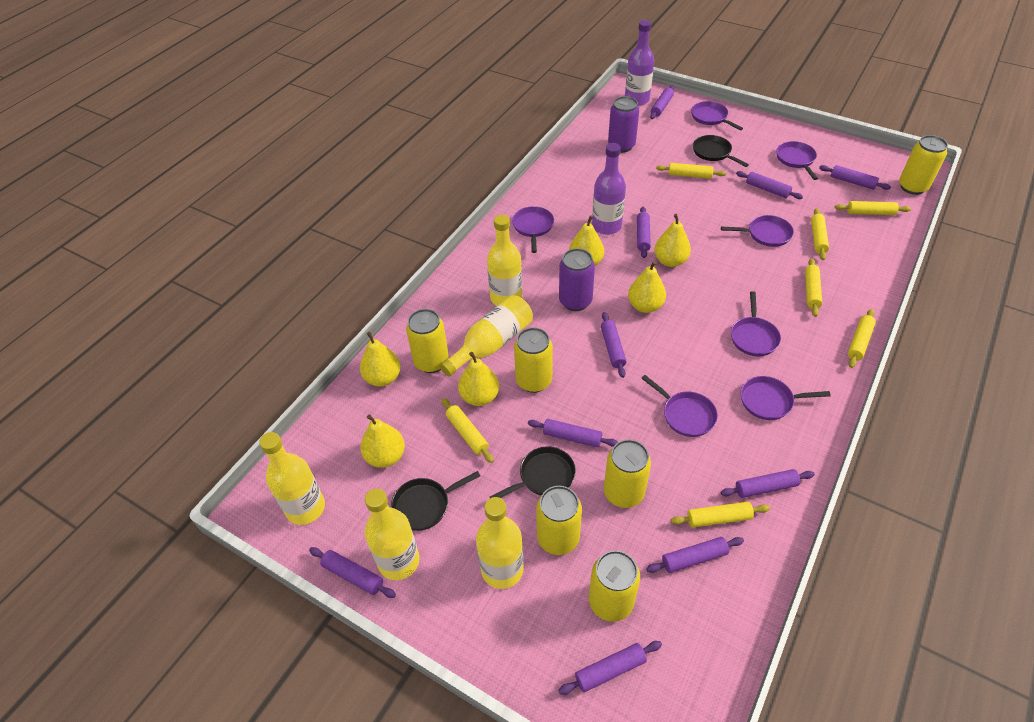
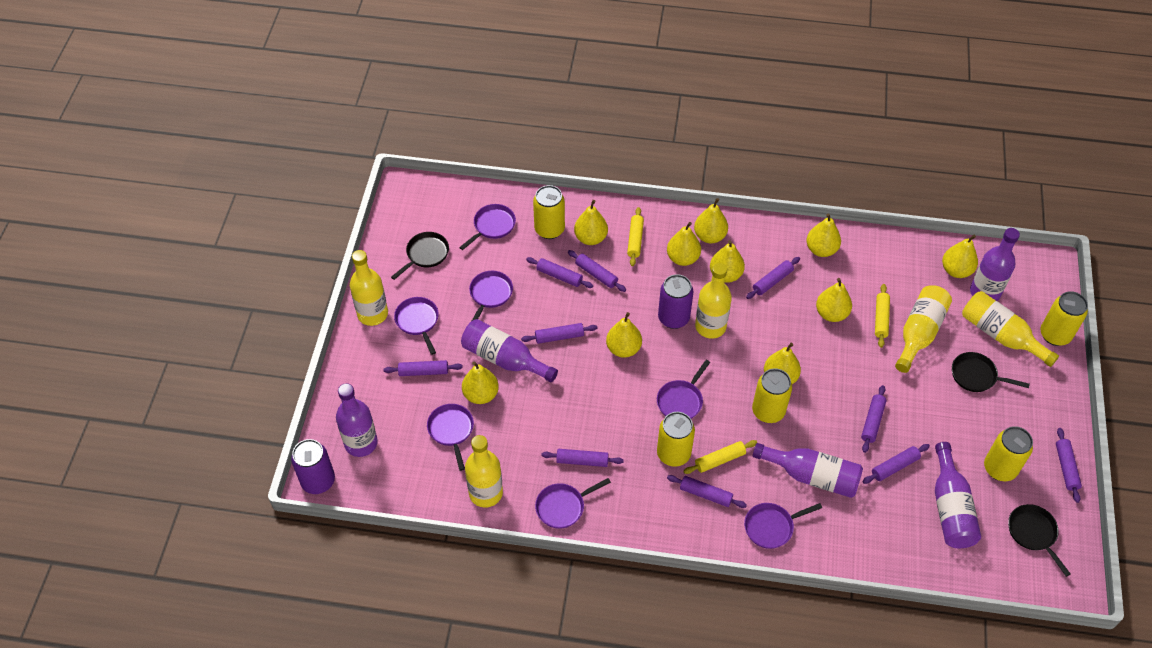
purple bottle: [592,143,626,235] [625,20,654,106] = 2 -> [336,383,378,457] [461,319,558,382] [753,443,863,498] [935,442,981,548] [970,228,1020,301] = 5
yellow can: [406,309,449,373] [514,327,553,393] [536,486,582,555] [589,550,640,622] [604,439,651,508] [899,135,948,195] = 6 -> [533,185,565,239] [657,412,695,467] [752,368,792,423] [984,426,1033,481] [1040,291,1088,346] = 5
yellow pear: [360,332,401,387] [360,414,405,468] [458,352,499,406] [569,215,604,266] [628,261,666,313] [654,214,691,267] = 6 -> [462,361,499,404] [574,200,608,245] [606,312,642,358] [667,222,701,266] [694,198,728,243] [710,240,745,283] [764,343,801,384] [806,214,841,257] [816,278,852,322] [942,235,978,278] = 10
yellow rolling pin: [442,398,494,463] [656,163,726,179] [670,502,770,528] [805,258,822,317] [811,208,829,260] [835,201,911,215] [848,309,876,368] = 7 -> [627,207,644,266] [684,440,757,474] [875,284,890,348] = 3

